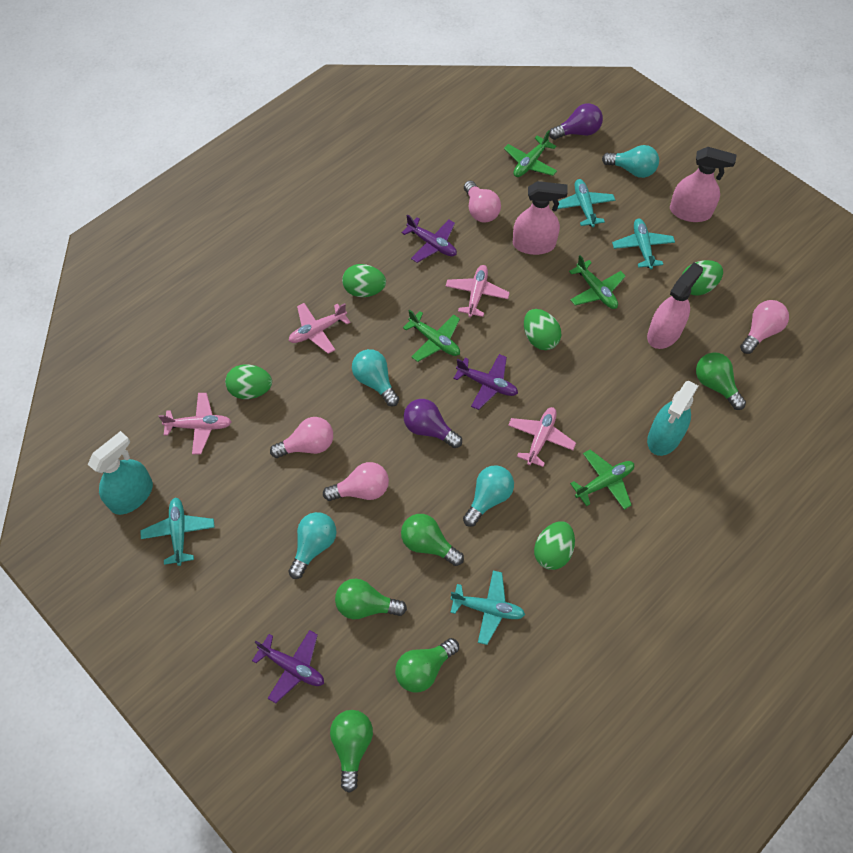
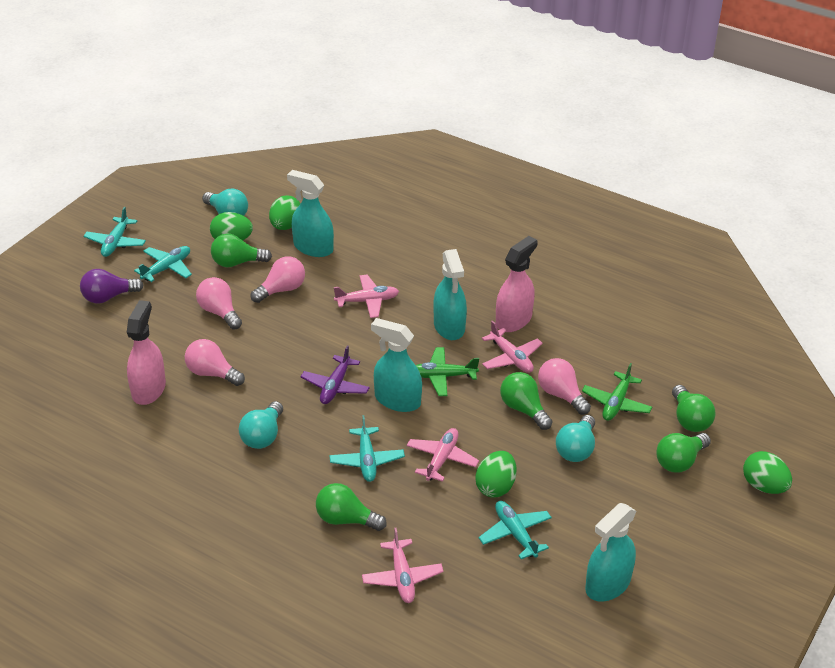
green egg: [225,364,272,399] [342,264,386,297] [524,309,561,350] [534,521,575,570] [682,260,723,296] = 5 -> [210,212,253,240] [269,196,301,230] [475,451,516,498] [743,451,792,494] = 4
green plane: [403,310,460,362] [504,130,557,177] [569,255,626,309] [570,450,634,510] = 4 -> [416,347,479,396] [582,363,652,421] = 2
pink spray bottle: [513,181,568,255] [647,262,703,349] [670,147,737,222] = 3 -> [127,300,166,405] [496,236,538,332] = 2
purple light bulb: [404,399,462,448] [549,103,603,140] = 2 -> [80,269,143,304] = 1
purple plane: [252,630,324,703] [401,215,457,263] [453,354,518,410] = 3 -> [301,345,370,404] = 1
turquoise light bulb: [288,512,337,579] [352,349,399,406] [463,465,514,527] [602,145,659,178] = 4 -> [202,188,248,216] [239,401,283,449] [556,415,595,462] = 3
turquoise spray bottle: [88,431,153,515] [647,381,698,456] = 2 -> [287,170,334,257] [371,318,422,412] [433,249,467,340] [585,503,636,601] = 4

